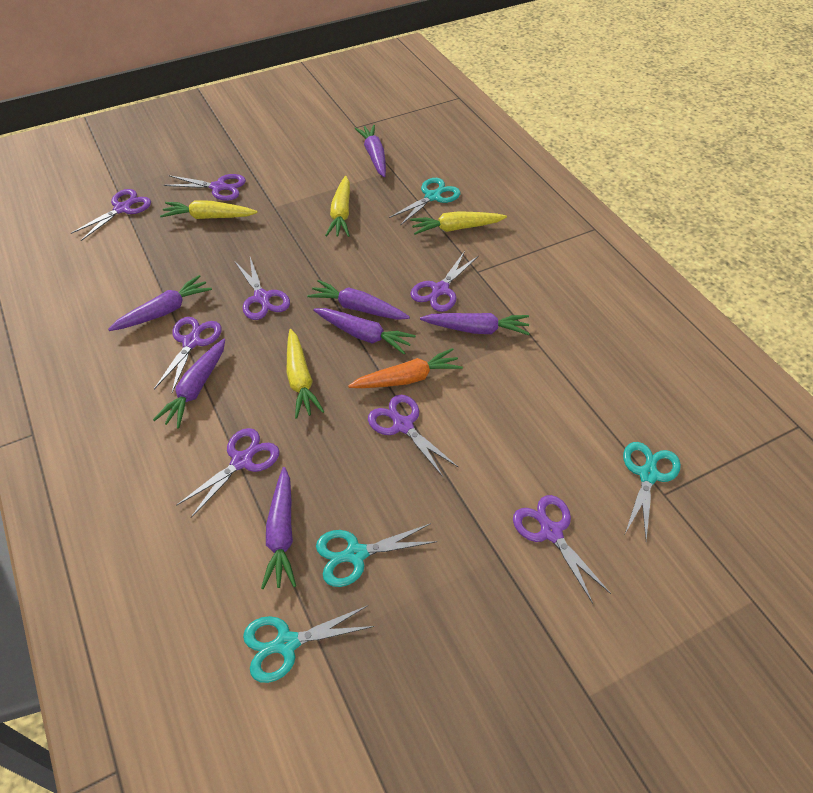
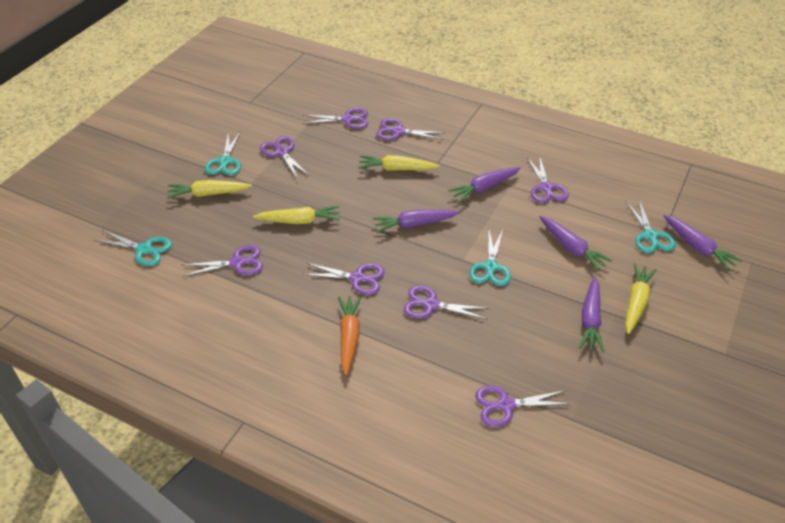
purple carrot: [108,275,212,331] [153,339,225,428] [261,467,296,589] [307,280,410,320] [313,308,416,354] [354,125,386,177] [420,313,530,335] = 7 -> [373,210,459,233] [448,167,521,202] [540,216,613,271] [579,277,604,352] [664,215,742,271] = 5

